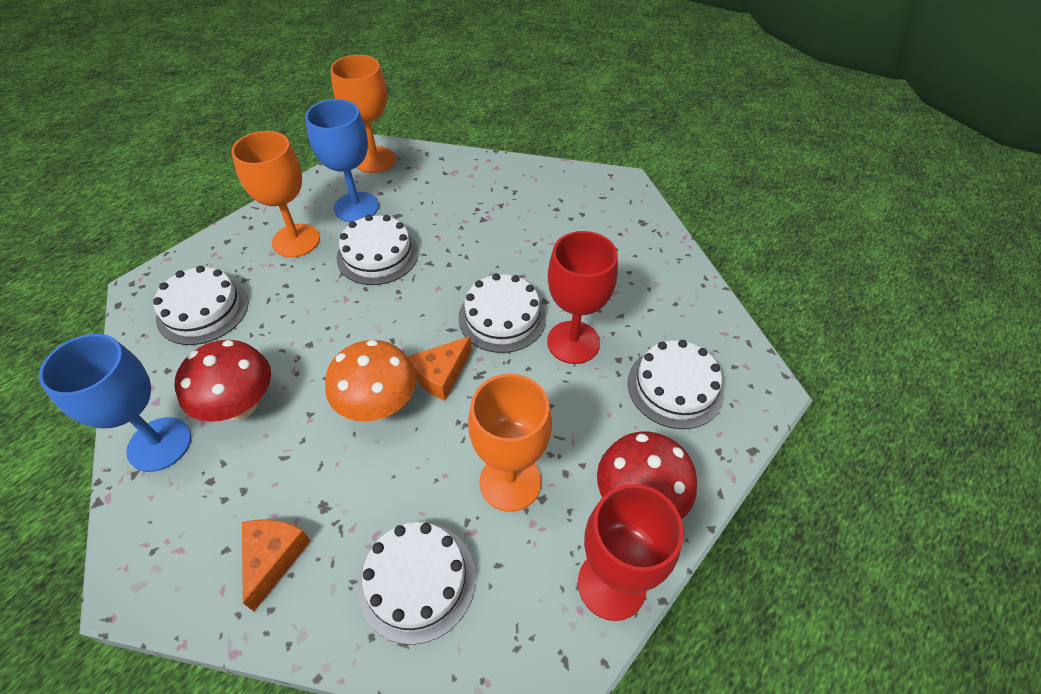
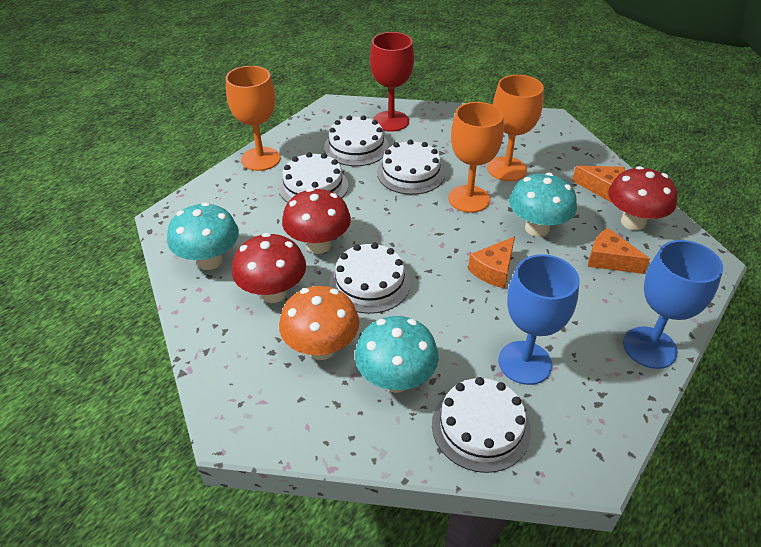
orange cheese: [242,519,311,611] [408,336,472,401] = 2 -> [468,236,515,289] [572,166,625,203] [588,228,650,274] = 3
red goblet: [547,231,618,364] [578,484,684,621] = 2 -> [370,32,414,132] = 1
red mushroom: [175,340,271,422] [597,432,697,520] = 2 -> [232,233,306,303] [282,188,351,254] [608,166,678,230] = 3
turquoise mushroom: none = 0 -> [167,202,239,270] [355,316,439,393] [509,173,577,237] = 3

